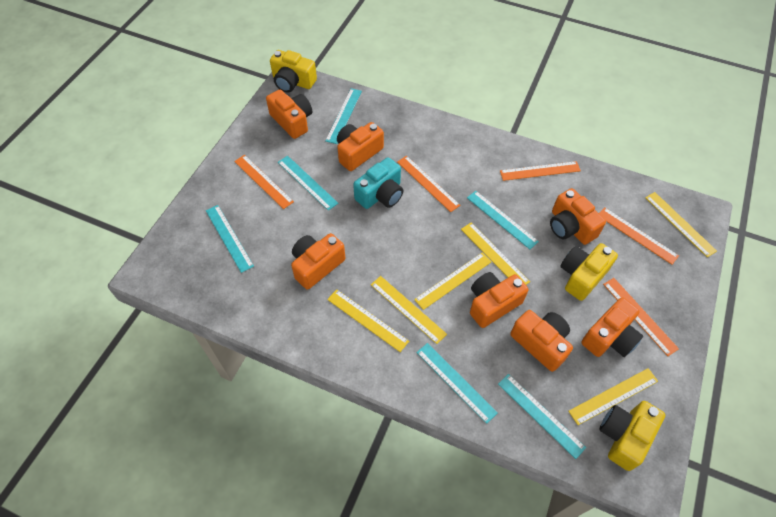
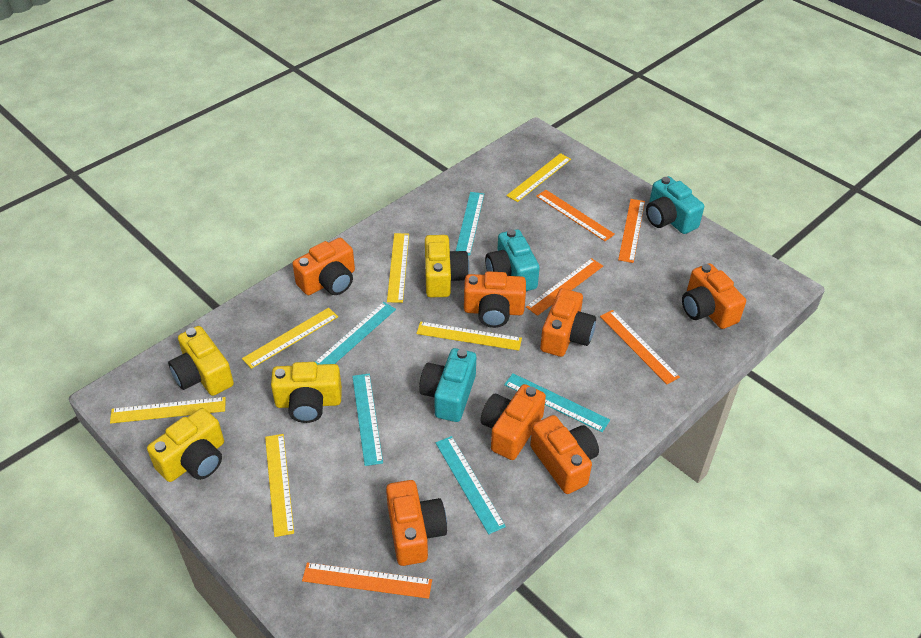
turquoise camera: [353,157,403,209] = 1 -> [419,348,476,422] [485,229,540,291] [646,176,704,234] = 3
turquoise ruler: [206,205,254,273] [278,156,338,211] [325,88,362,144] [416,343,497,424] [467,191,539,249] [498,374,586,459] = 6 -> [315,302,396,365] [352,374,383,466] [436,436,506,534] [456,192,484,256] [504,373,610,432] = 5
yellow camera: [270,50,317,93] [560,243,618,301] [599,401,665,471] = 3 -> [147,408,224,482] [168,326,234,396] [271,362,342,423] [425,235,469,297] = 4

